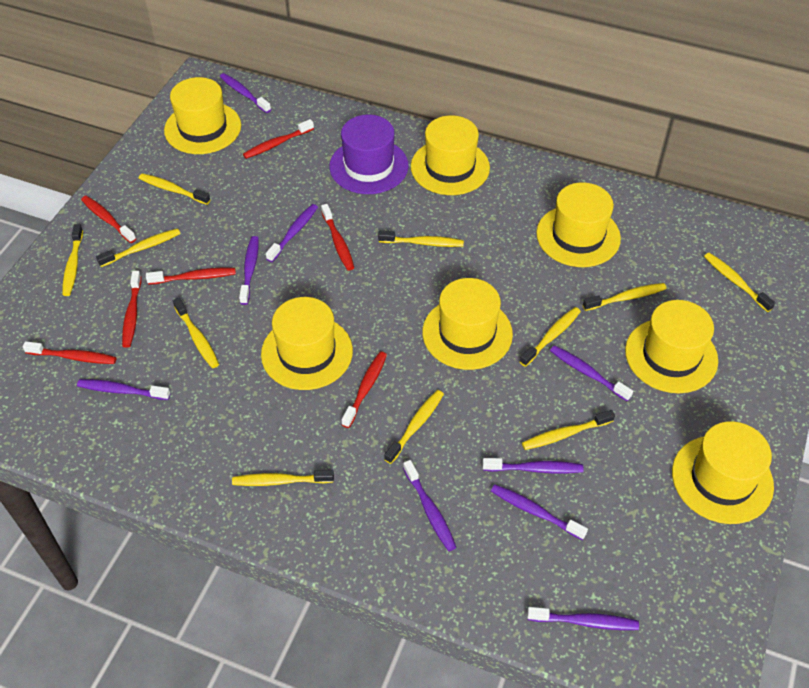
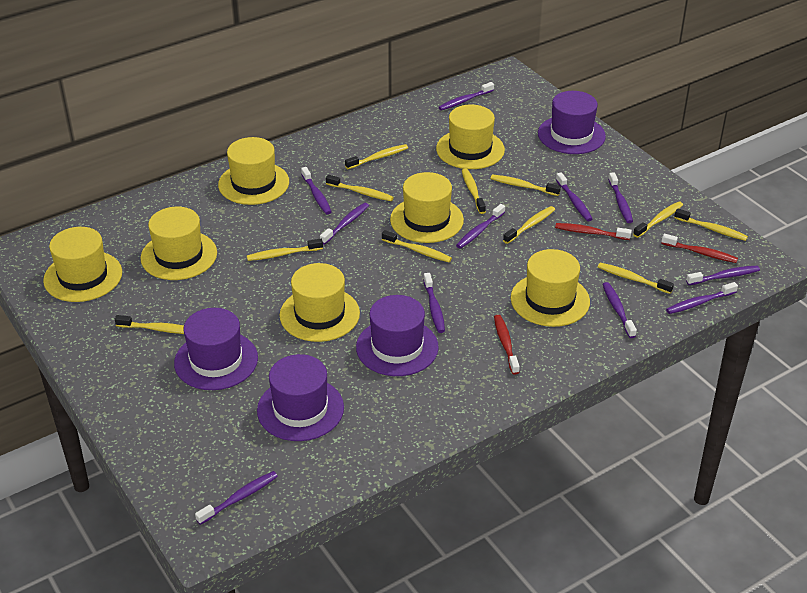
purple hat: [329,115,409,194] = 1 -> [174,308,258,390] [257,354,344,441] [356,295,439,376] [538,91,606,154] = 4
purple toothbrush: [77,379,170,400] [220,73,271,113] [239,236,259,305] [266,204,318,262] [403,460,456,551] [482,458,584,473] [491,484,588,540] [527,607,639,630] [550,345,633,401] = 9 -> [195,471,278,525] [301,167,331,215] [320,203,369,244] [423,273,445,333] [438,82,494,111] [456,204,505,249] [556,172,593,221] [602,282,637,338] [608,172,633,223] [666,282,738,314] [686,266,760,285] = 11
red toothbrush: [23,341,116,364] [81,196,136,243] [122,271,142,348] [146,268,236,285] [243,119,314,159] [321,204,354,271] [342,352,387,428] = 7 -> [494,315,520,375] [555,223,632,240] [661,234,738,263] = 3

